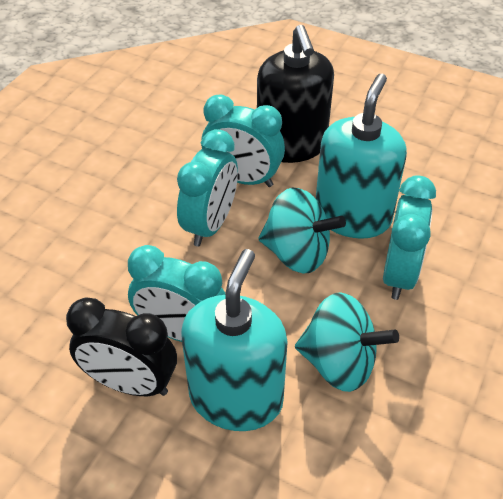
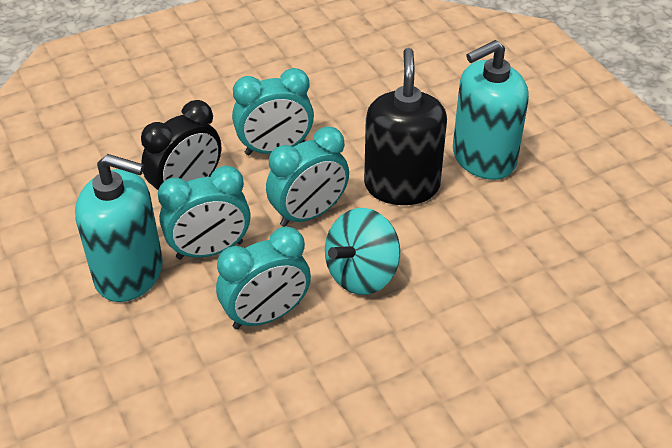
turquoise spinning top: [258,187,346,273] [295,292,399,392] = 2 -> [325,208,400,295] = 1

